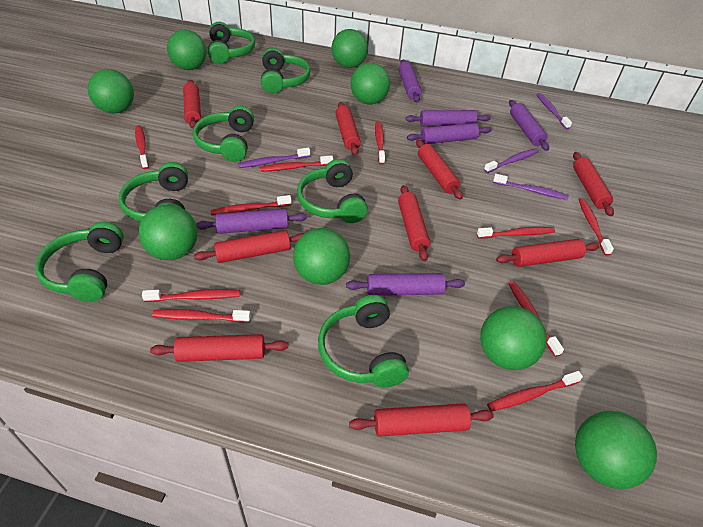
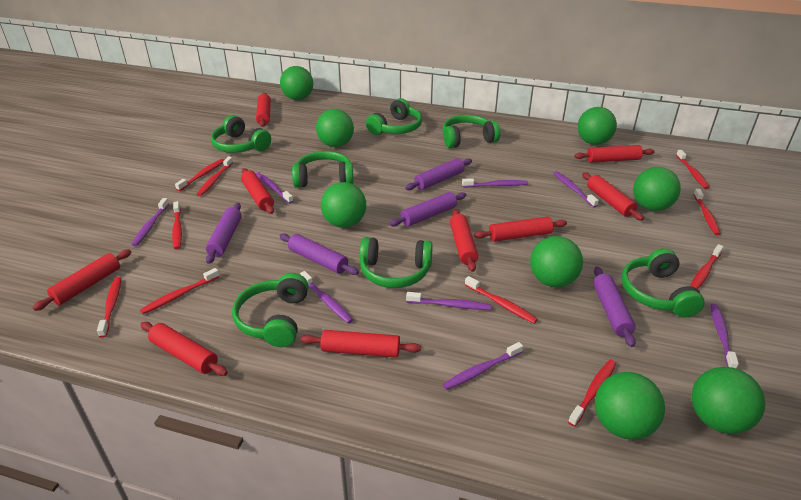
purple rolling pin: [196,209,307,234] [346,273,465,296] [398,60,422,103] [406,110,491,127] [407,123,492,144] [509,100,549,151] = 6 -> [206,203,242,264] [279,233,359,275] [389,192,466,227] [405,158,472,190] [593,267,636,347] = 5
purple toothbrush: [238,147,310,168] [484,148,539,173] [493,174,569,200] [536,93,572,129] = 4 -> [131,198,169,246] [256,172,293,204] [300,271,353,323] [406,292,491,310] [443,342,523,390] [462,178,528,187] [553,171,599,208] [711,304,739,369] = 8

